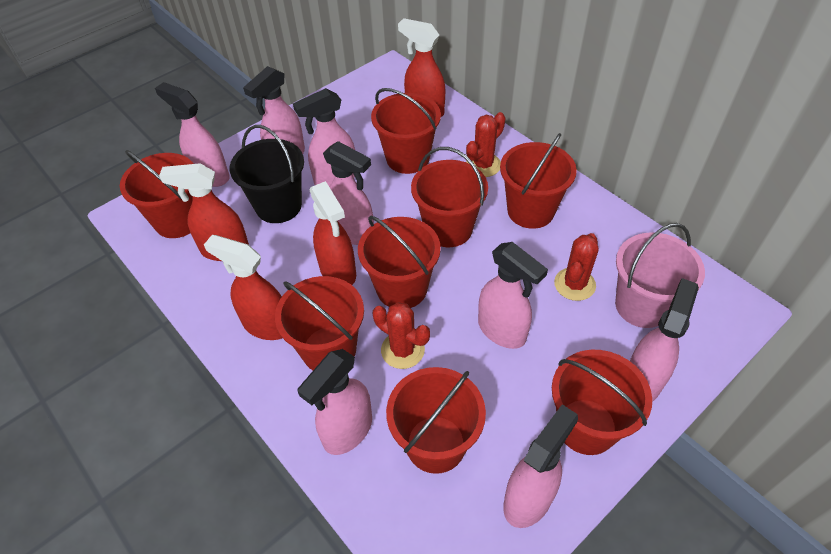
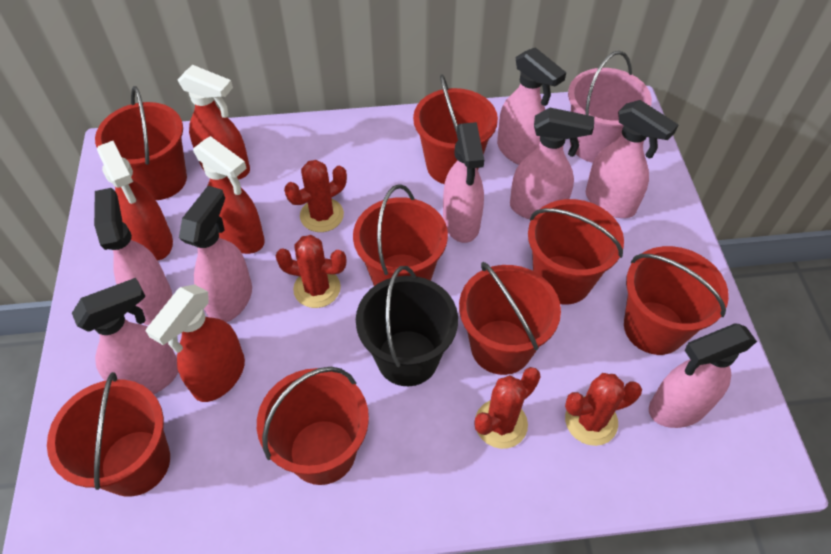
red cactus: [373,302,430,369] [466,112,506,177] [554,233,598,301] = 3 -> [276,235,346,308] [284,160,347,232] [475,367,541,449] [565,373,642,446] = 4

